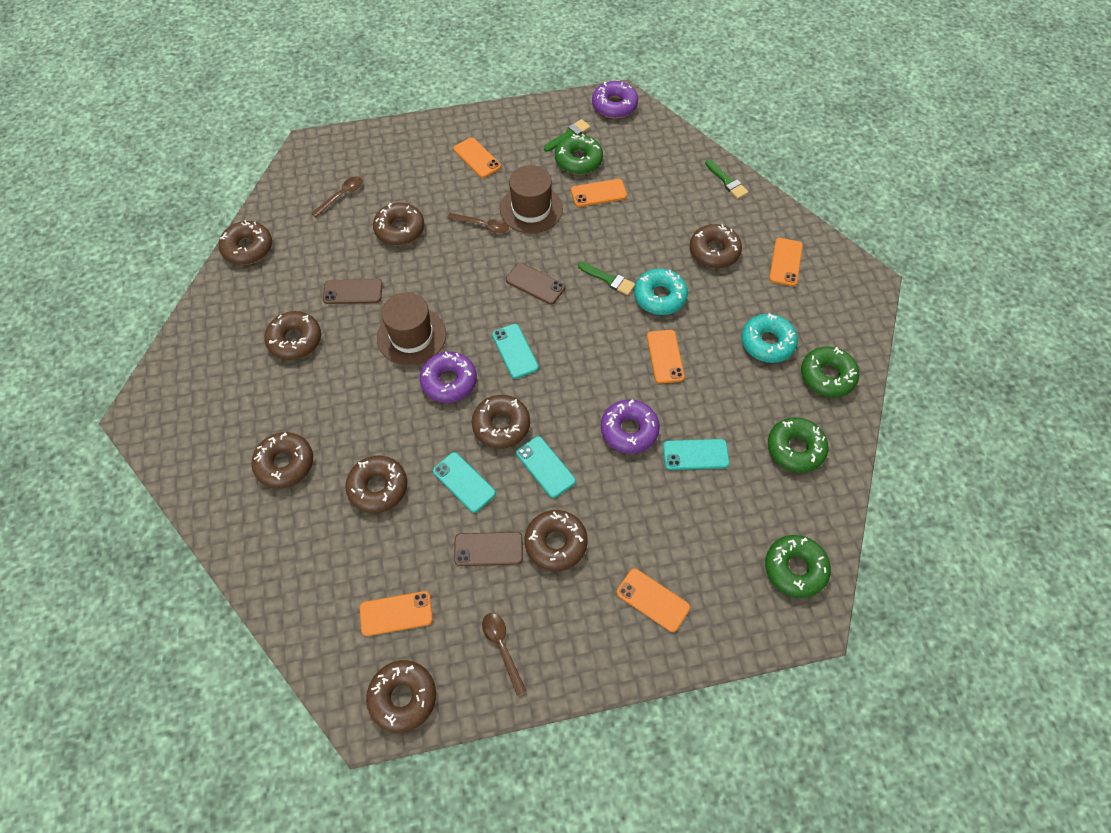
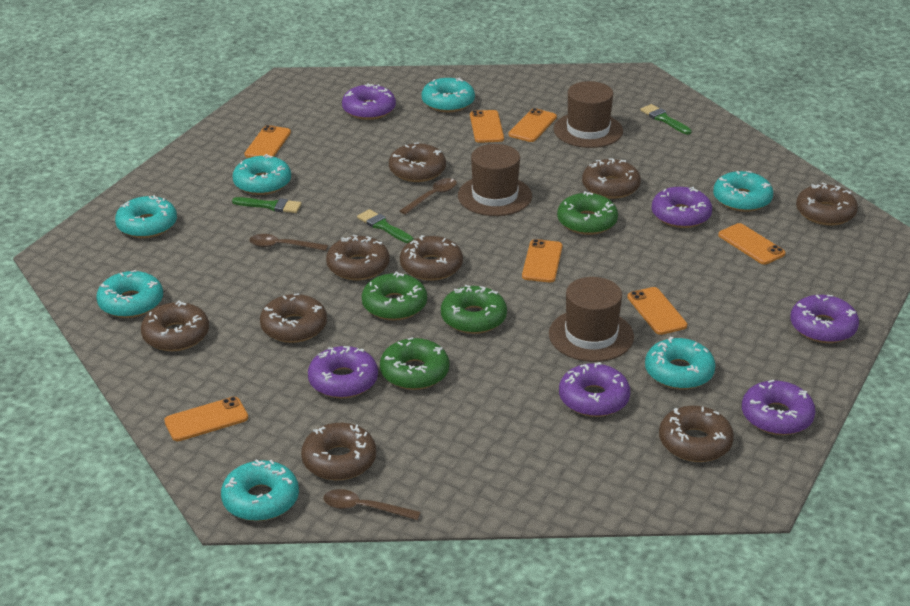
brown hat: [377,292,446,366] [500,165,563,233] = 2 -> [458,144,532,216] [549,277,634,362] [554,81,623,148] = 3
brown phone: [323,279,383,304] [454,532,523,566] [506,263,565,305] = 3 -> none = 0
orange phone: [360,591,433,636] [454,137,501,178] [571,179,627,207] [617,568,690,632] [647,330,685,384] [769,238,803,286] = 6 -> [164,397,248,441] [244,125,291,158] [470,110,504,143] [508,108,557,142] [522,239,563,282] [627,287,687,335] [718,223,785,265] = 7
purple donut: [420,351,477,403] [592,81,638,118] [601,399,660,454] = 3 -> [308,346,378,398] [342,83,396,120] [559,362,630,417] [652,187,712,228] [742,380,816,435] [790,295,859,343] = 6
turquoise donut: [634,268,688,315] [741,313,798,363] = 2 -> [96,270,163,318] [115,195,177,238] [221,459,299,521] [232,154,291,195] [422,78,475,112] [645,337,716,390] [713,171,773,212] = 7
turquoise phone: [433,452,496,513] [492,324,539,379] [516,436,576,498] [663,439,730,470] = 4 -> none = 0

